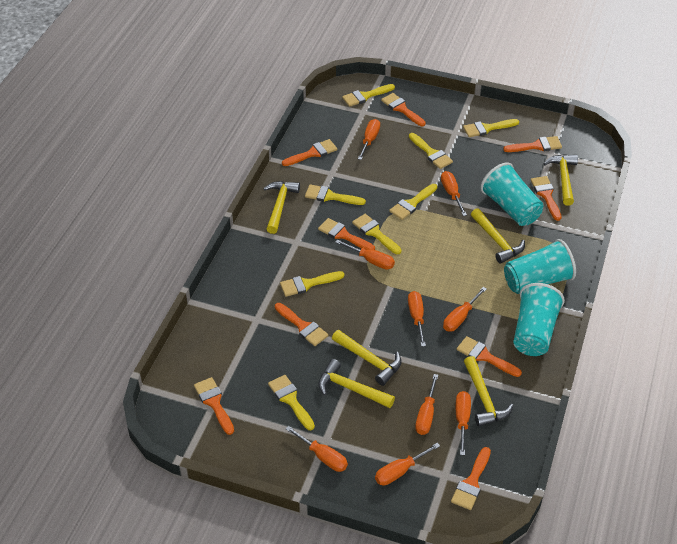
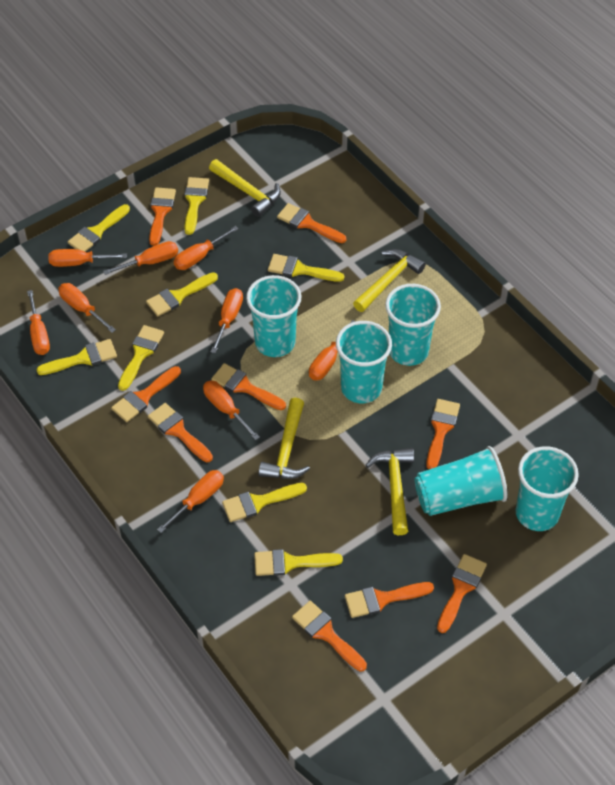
turquoise cup: [480,162,543,226] [504,239,576,294] [513,283,565,356] = 3 -> [246,275,301,357] [336,321,392,403] [385,284,441,366] [415,446,508,516] [516,446,579,531] = 5
yellow hammer: [263,181,300,234] [318,359,395,408] [332,330,401,386] [464,356,514,427] [471,208,525,264] [543,155,578,206] = 6 -> [209,159,281,217] [258,398,310,479] [353,249,426,312] [365,448,414,535] = 4

